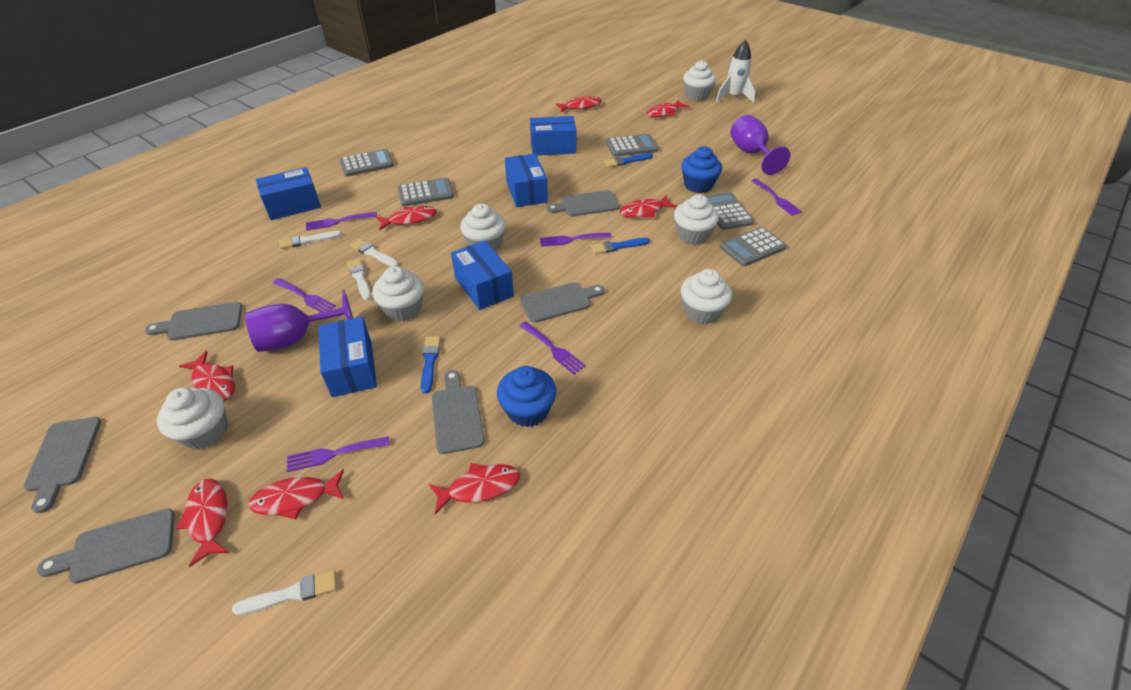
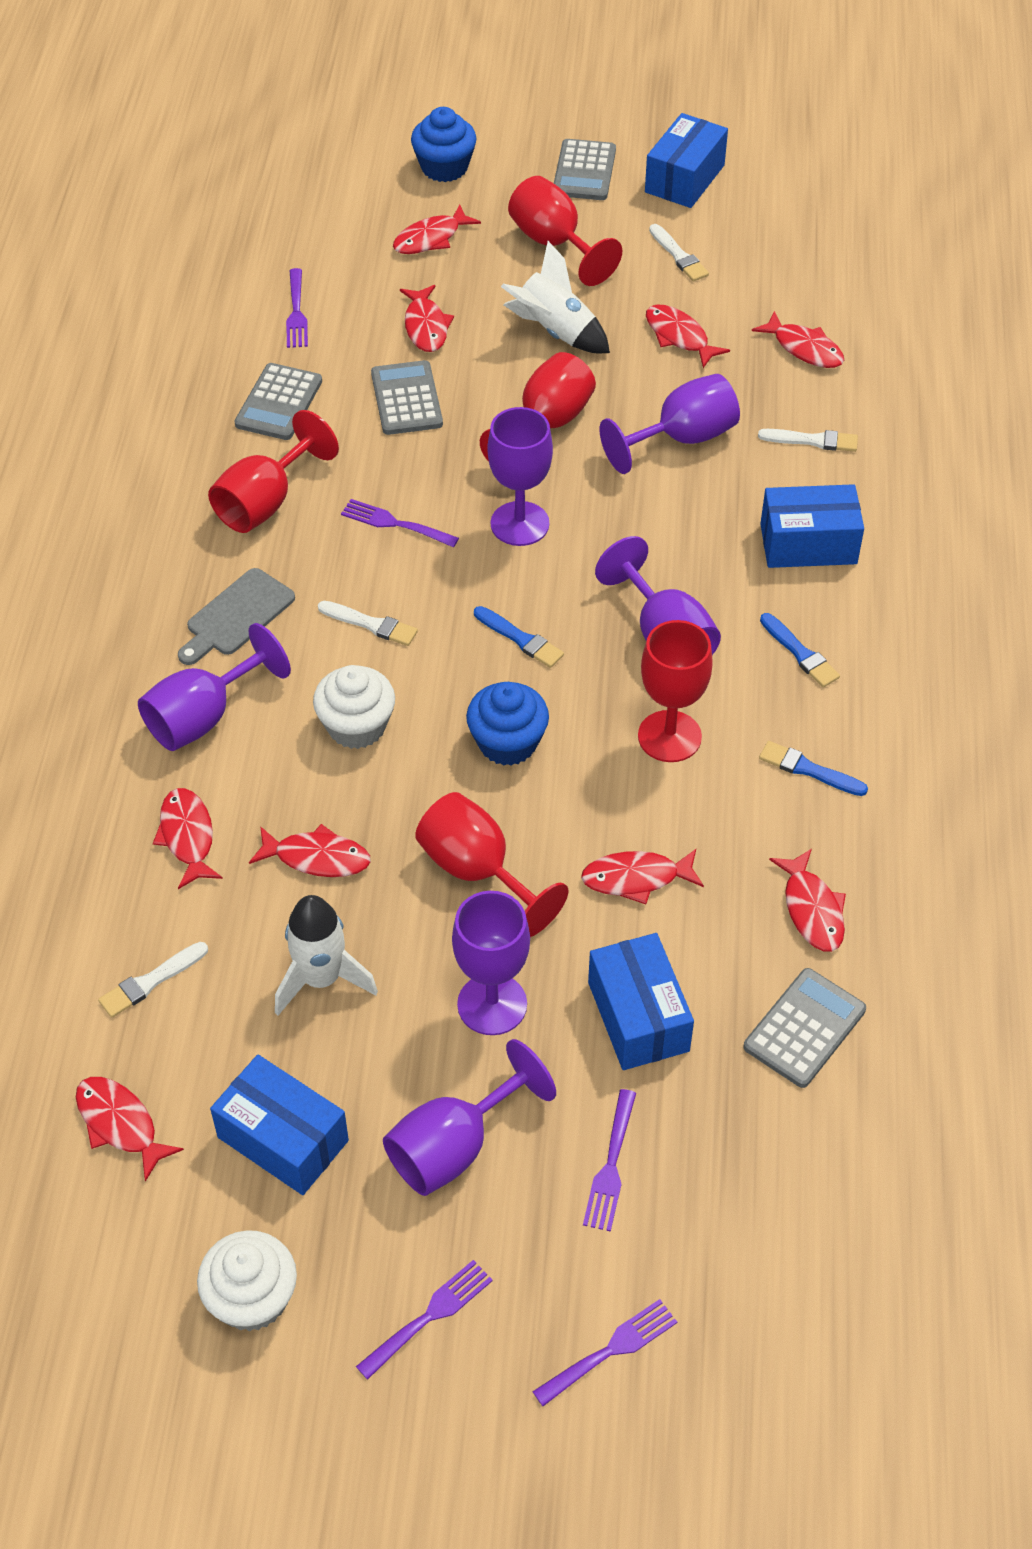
blue box: [256,167,321,220] [318,317,377,397] [451,241,514,310] [505,154,548,207] [530,116,577,156] = 5 -> [210,1054,349,1195] [588,933,694,1070] [645,113,728,208] [760,484,864,568] = 4
grey calculator: [339,149,394,177] [398,178,454,206] [606,134,659,157] [705,192,754,230] [720,227,787,266] = 5 -> [235,363,322,440] [371,360,443,435] [554,139,616,200] [743,968,866,1088] = 4
grey cutting board: [23,417,101,513] [37,509,175,584] [145,302,242,341] [432,370,484,454] [520,282,605,323] [547,190,620,217] = 6 -> [178,568,295,665] = 1
purple fork: [273,278,336,313] [287,436,390,472] [306,212,377,231] [520,321,586,375] [540,233,612,247] [751,179,802,216] = 6 -> [286,268,308,348] [341,499,459,547] [356,1260,493,1380] [533,1299,677,1406] [583,1089,636,1232] = 5
purple goblet: [245,290,353,352] [730,115,791,175] = 2 -> [138,623,291,751] [383,1039,556,1196] [452,891,530,1035] [487,407,553,546] [595,536,721,655] [600,374,740,474] = 6
red fish: [176,479,229,567] [179,351,235,401] [248,470,344,519] [376,206,437,230] [429,463,520,514] [555,96,602,112] [620,195,677,218] [647,100,690,117] = 8 -> [76,1077,184,1182] [153,788,223,889] [249,824,371,877] [393,205,481,254] [400,285,454,352] [581,849,704,904] [646,305,730,368] [752,311,844,368] [769,849,846,952] = 9
red goblet: none = 0 -> [208,410,339,533] [415,792,569,937] [480,352,596,462] [508,176,622,286] [638,620,713,762] = 5
white cupcake: [157,387,228,450] [372,266,424,321] [460,203,506,251] [674,194,719,245] [681,269,732,324] [683,60,716,101] = 6 -> [197,1230,297,1332] [313,665,395,749] = 2
white rocket: [716,40,756,103] = 1 -> [275,895,378,1015] [501,241,610,353] = 2

